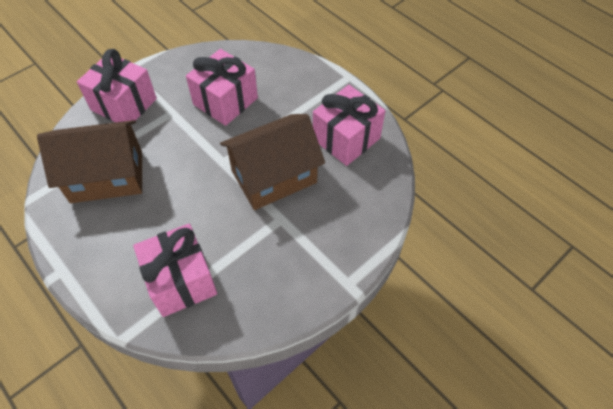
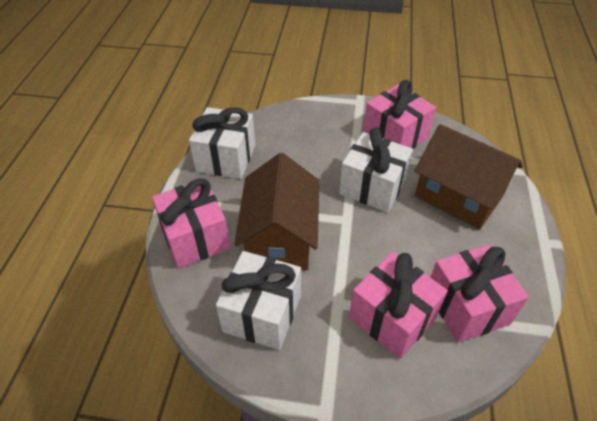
white gift: none = 0 -> [189,107,255,179] [216,251,301,350] [339,127,413,213] = 3

